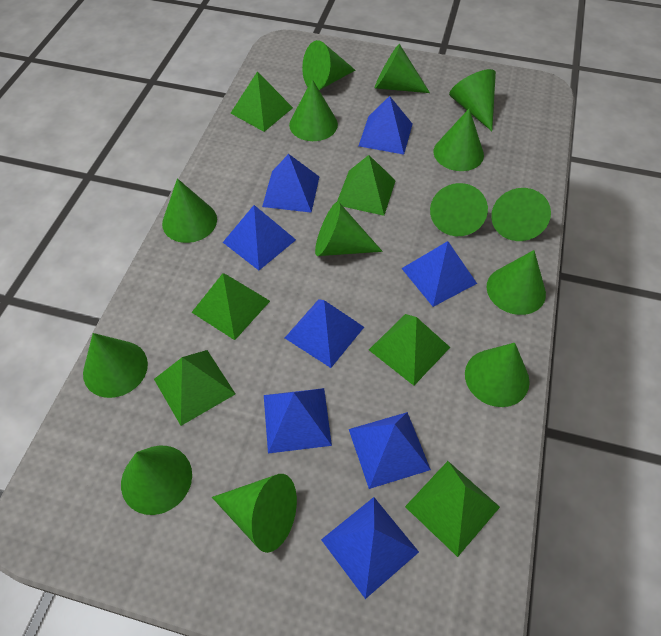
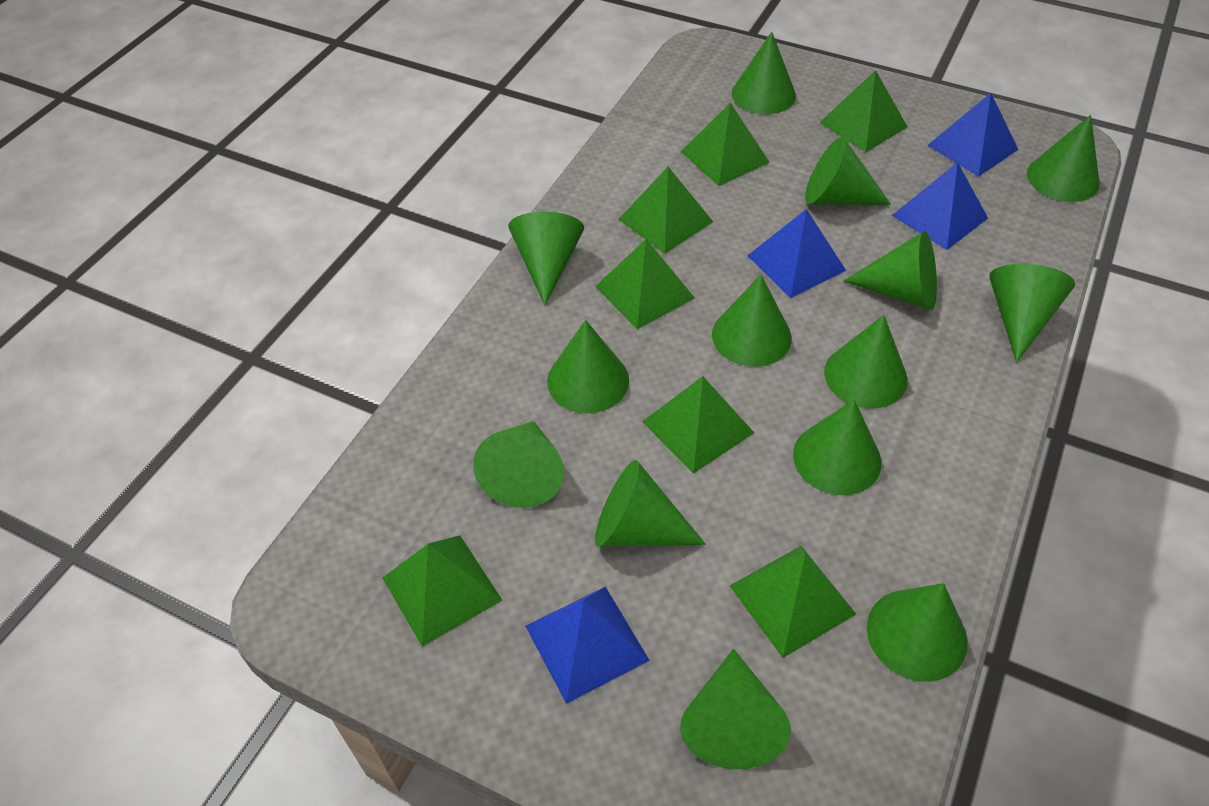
blue pyramid: [223,205,296,270] [262,154,319,213] [264,388,332,453] [285,299,364,368] [321,497,419,599] [349,412,431,489] [359,96,413,155] [401,241,477,307] = 8 -> [525,587,650,704] [747,209,846,298] [892,162,988,250] [927,93,1018,177] = 4
green pyramid: [154,350,235,426] [191,273,270,340] [231,71,293,132] [337,155,396,216] [369,314,450,386] [405,461,500,557] = 6 -> [383,535,502,647] [595,239,695,329] [618,167,713,254] [642,376,754,474] [681,103,770,186] [730,546,856,658] [819,70,907,152] = 7

